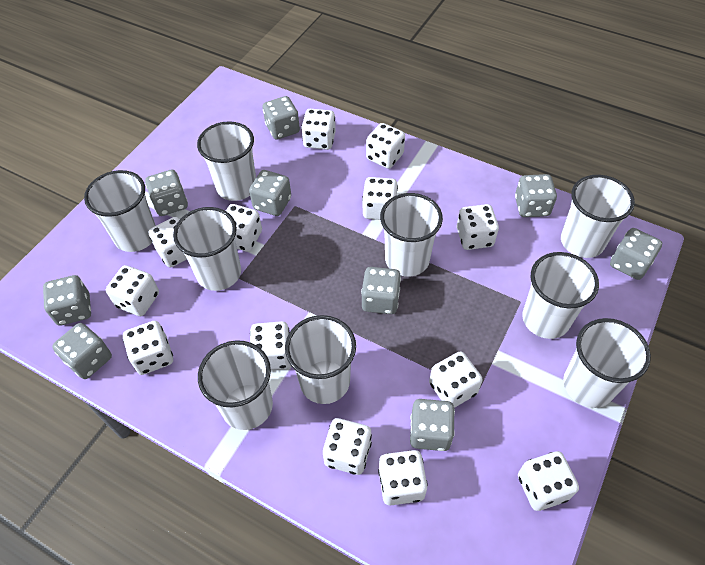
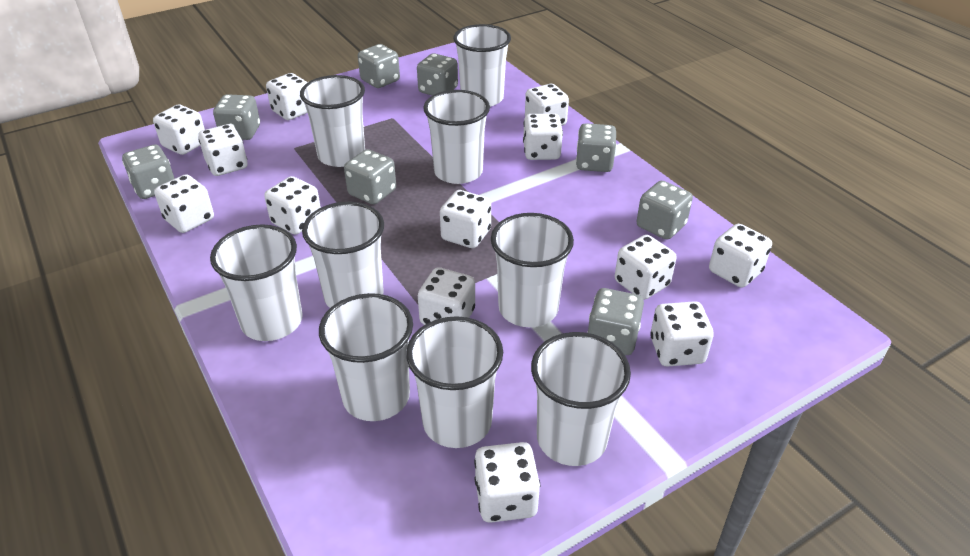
grey dice: [43,275,91,325] [52,323,112,379] [145,170,188,216] [249,170,291,216] [262,96,300,140] [361,267,401,314] [410,399,455,451] [515,174,557,217] [610,228,662,280] = 9 -> [122,145,175,199] [213,94,260,140] [344,149,396,204] [358,44,400,88] [417,53,458,96] [576,123,617,172] [587,288,644,355] [636,181,693,240] = 8

